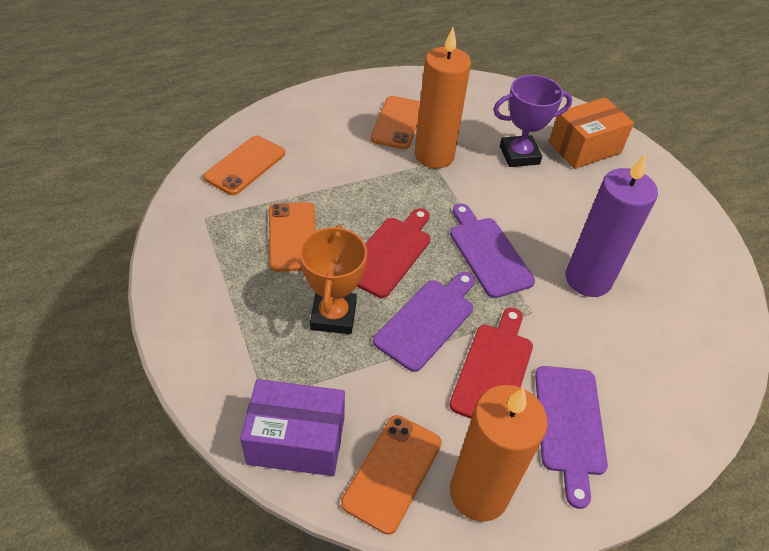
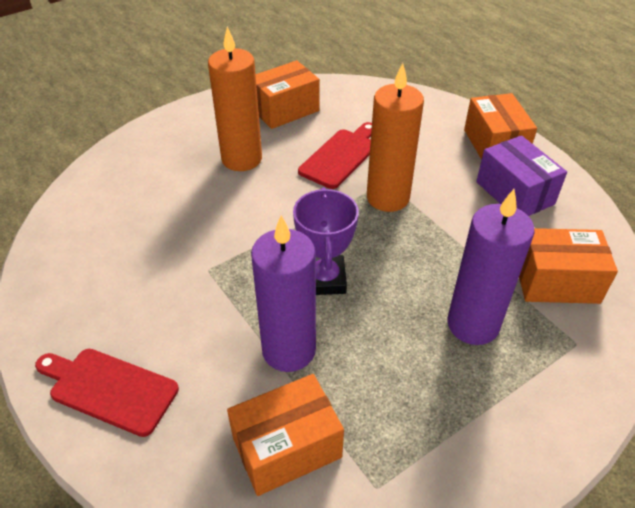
orange box: [549,97,634,169] = 1 -> [227,374,344,496] [256,60,320,129] [464,93,537,160] [519,228,618,304] = 4
orange phone: [203,135,285,195] [269,202,316,272] [341,415,442,535] [370,96,420,149] = 4 -> none = 0
orange trophy: [299,224,367,334] = 1 -> none = 0
purple candle: [566,154,658,297] = 1 -> [251,215,316,372] [447,189,535,345] = 2
purple cutting board: [373,272,475,372] [450,203,535,298] [535,366,608,509] = 3 -> none = 0

